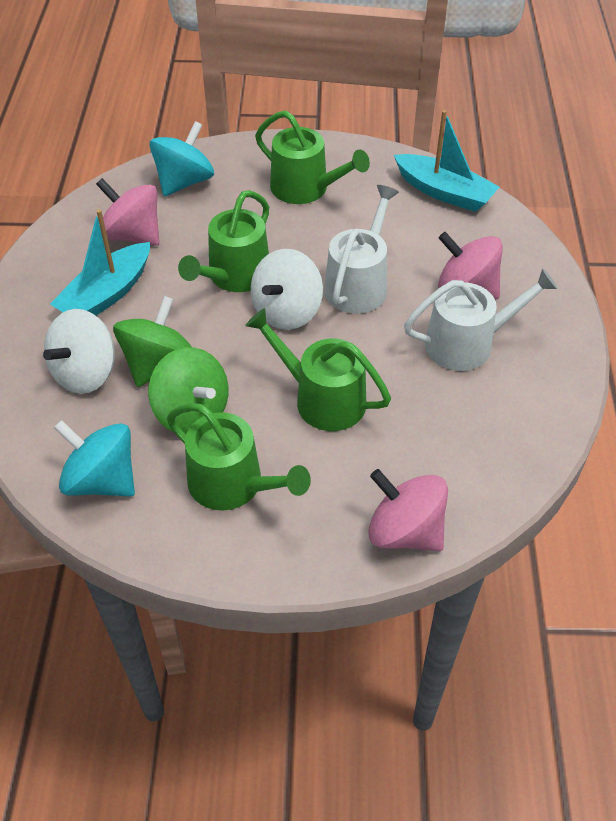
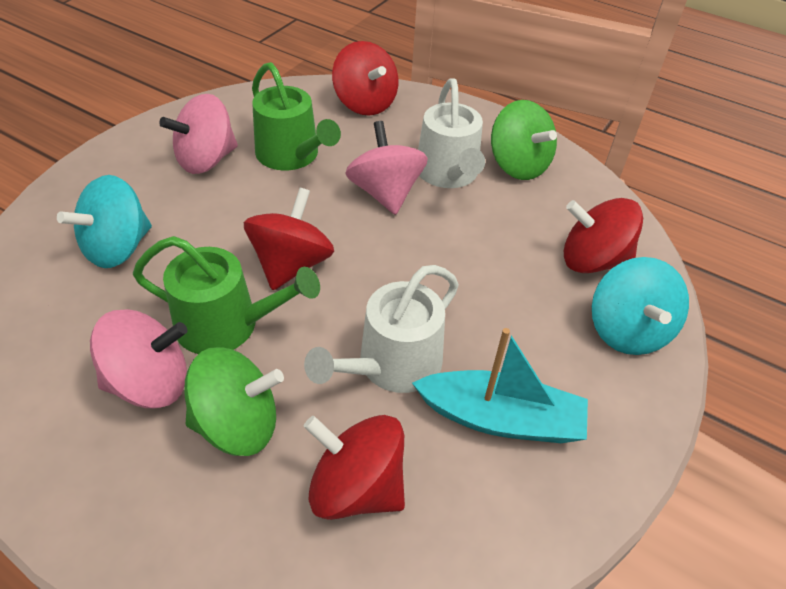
green watering can: [167,403,311,510] [178,190,269,292] [245,308,391,431] [255,110,370,204] = 4 -> [133,236,320,354] [252,62,341,171] = 2
red spinning top: none = 0 -> [244,188,334,290] [304,415,405,520] [332,41,398,116] [564,198,643,273] = 4
turquoise boat: [50,209,150,316] [394,110,499,212] = 2 -> [412,328,588,443] = 1
white spinning top: [43,309,115,394] [251,249,323,330] = 2 -> none = 0

